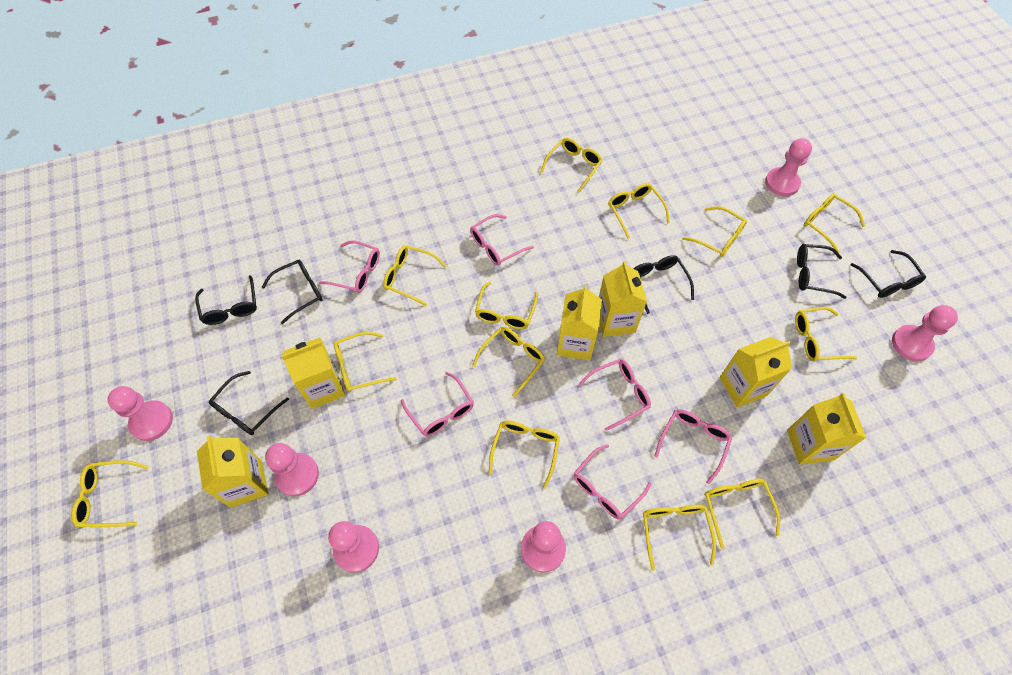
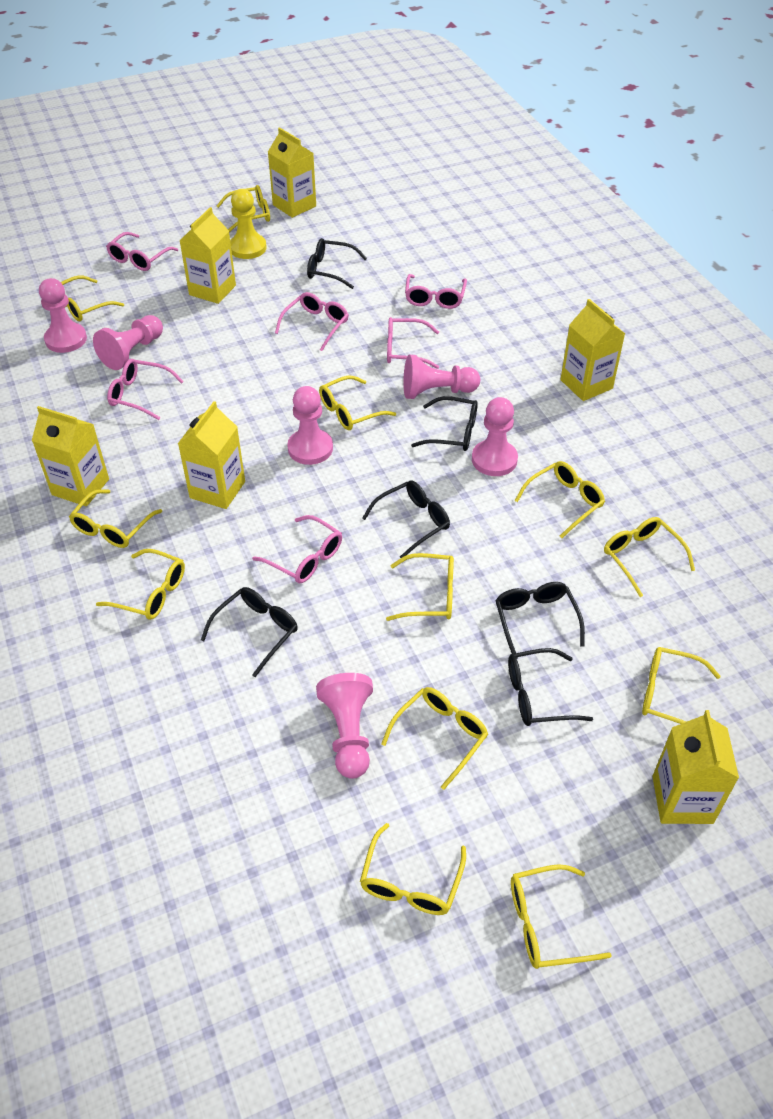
yellow glasses: [72,460,149,527] [334,332,397,392] [383,245,446,306] [472,327,545,397] [475,282,538,329] [489,421,560,489] [541,138,602,193] [608,183,670,239] [643,505,716,571] [682,206,747,257] [705,479,780,549] [795,307,857,362] [804,193,865,253] = 13 -> [61,276,124,321] [69,489,162,548] [96,549,185,620] [217,185,270,232] [319,376,396,430] [360,823,466,915] [381,687,488,790] [386,553,454,621] [511,864,612,969] [514,461,605,538] [604,517,695,597] [642,647,721,724] = 12
yellow pawn: none = 0 -> [230,189,267,259] = 1

